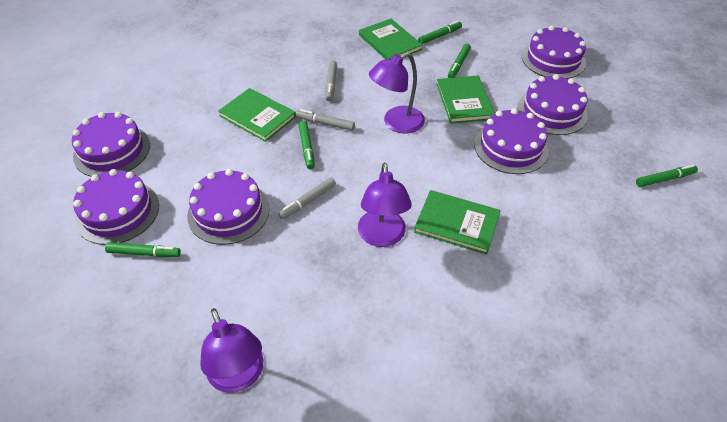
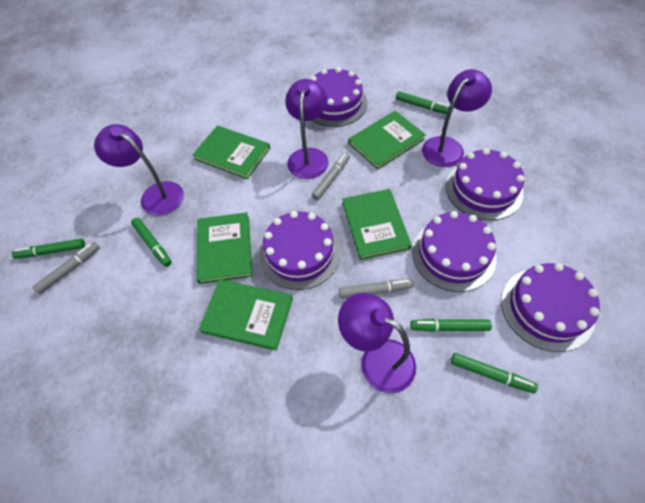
green book: [218,88,296,142] [359,19,422,59] [414,190,501,255] [436,76,495,124] = 4 -> [193,126,270,179] [196,212,252,284] [199,279,293,351] [342,189,412,260] [348,111,426,170] = 5
purple cake: [72,112,150,177] [73,169,159,245] [187,169,270,245] [474,108,549,174] [517,74,588,135] [522,26,586,79] = 6 -> [260,211,341,290] [311,67,367,127] [412,211,496,292] [446,148,524,220] [501,263,600,352] = 5
purple lamp: [200,308,263,393] [358,163,412,247] [369,52,425,134] = 3 -> [94,124,184,216] [285,79,329,179] [338,293,416,393] [422,69,492,167] = 4

